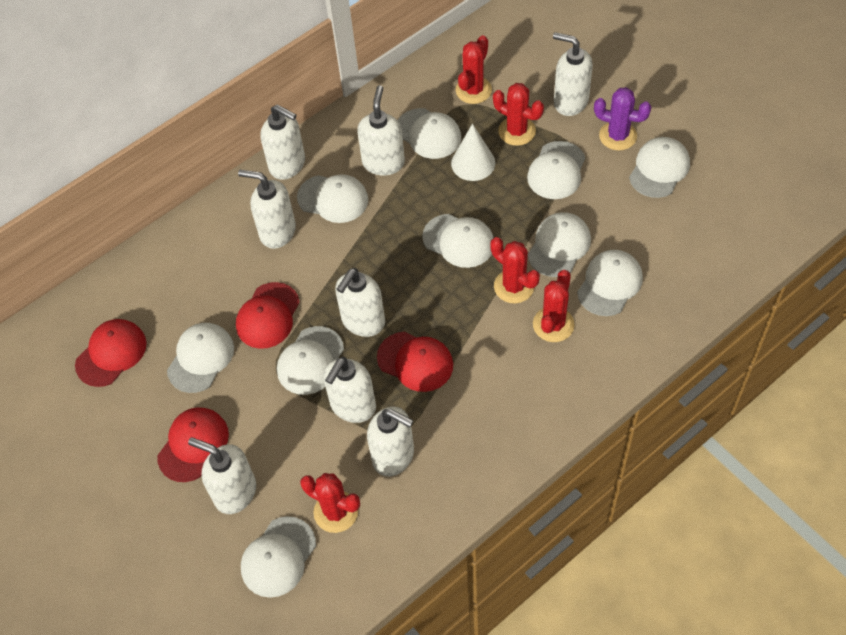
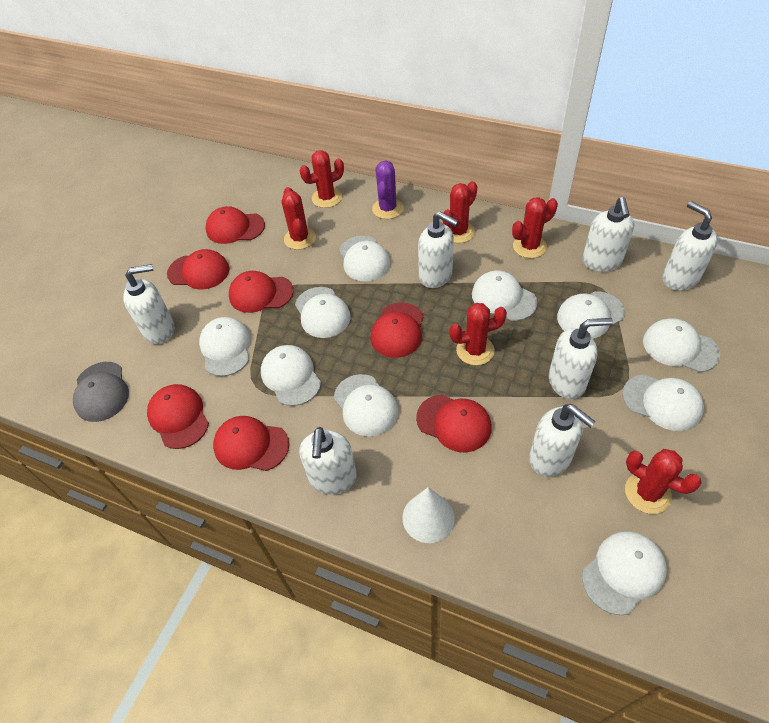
grey cap: none = 0 -> [73,362,129,422] = 1
red cactus: [300,473,360,533] [456,35,492,104] [490,237,540,303] [493,83,544,146] [533,270,575,342] = 5 -> [282,187,316,250] [300,150,344,208] [442,181,477,243] [449,303,507,365] [512,197,558,258] [625,449,702,514] = 6
red cap: [75,319,147,387] [157,407,229,482] [236,282,300,349] [377,332,453,392] = 4 -> [147,384,209,449] [167,249,229,290] [205,206,265,244] [213,416,289,471] [229,271,294,313] [370,302,424,358] [416,394,492,453] = 7
white soap dispenser: [188,437,256,514] [238,170,296,249] [260,105,305,180] [323,357,376,423] [335,268,385,337] [357,85,405,176] [367,407,414,476] [553,32,593,116] = 8 -> [123,264,174,344] [299,427,357,495] [418,212,459,288] [529,404,596,477] [549,318,613,399] [582,197,634,272] [662,201,718,291] = 7

